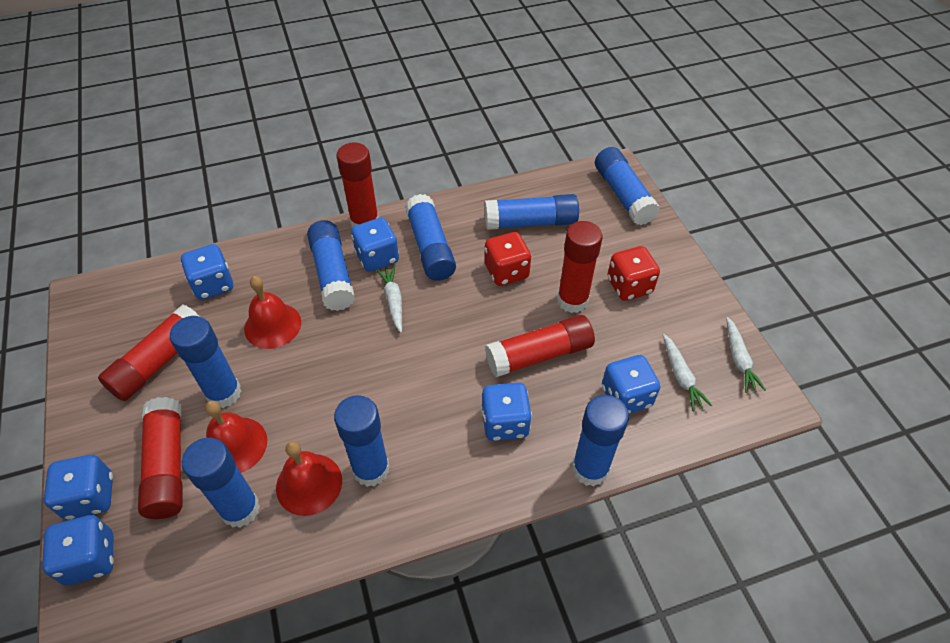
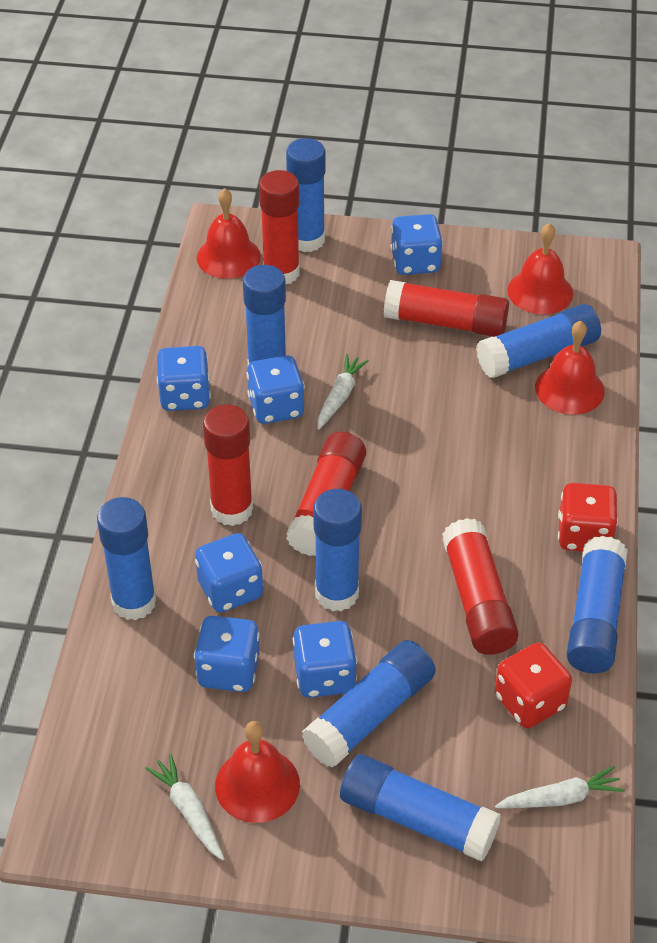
red bell: [205,400,267,473] [244,276,301,349] [276,441,342,516] = 3 -> [197,188,261,279] [215,721,300,823] [507,223,573,314] [535,321,605,415] = 4

